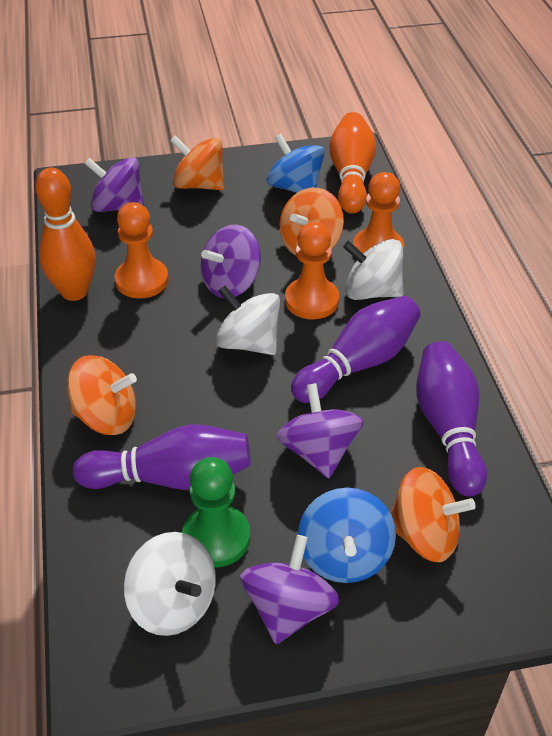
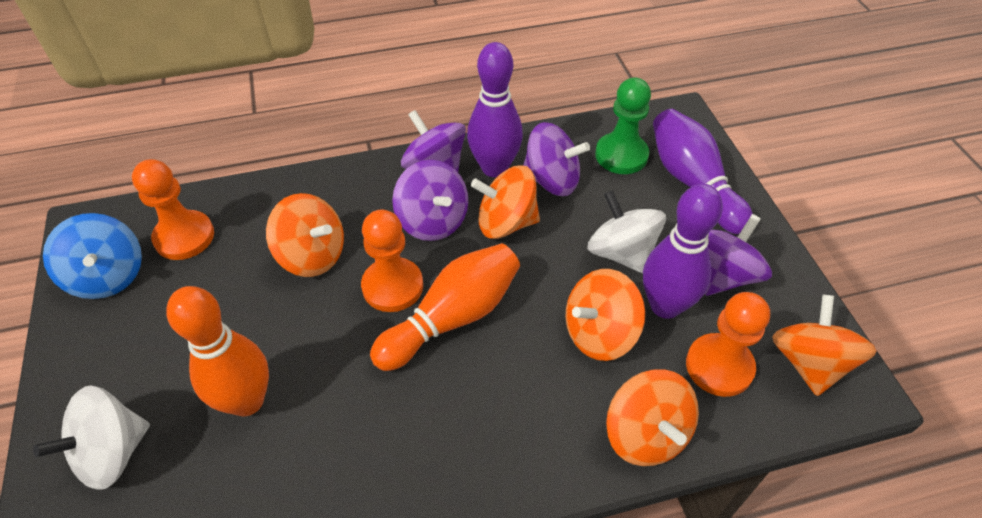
blue spinning top: [266,134,325,193] [298,487,396,583] = 2 -> [43,213,142,299] = 1
orange spinning top: [67,355,137,435] [170,135,224,190] [279,187,344,256] [390,467,476,562] = 4 -> [266,193,344,277] [471,165,540,239] [565,269,645,361] [606,369,699,466] [772,295,877,396] = 5
white spinning top: [124,532,216,636] [216,286,280,355] [343,239,403,300] = 3 -> [33,386,150,490] [588,191,666,274] = 2

